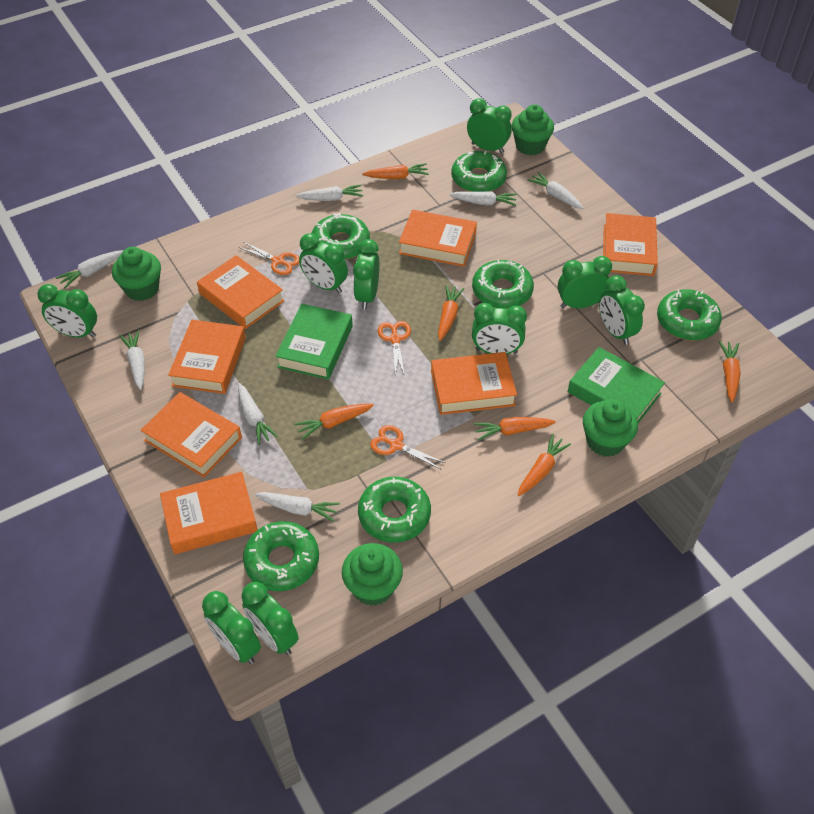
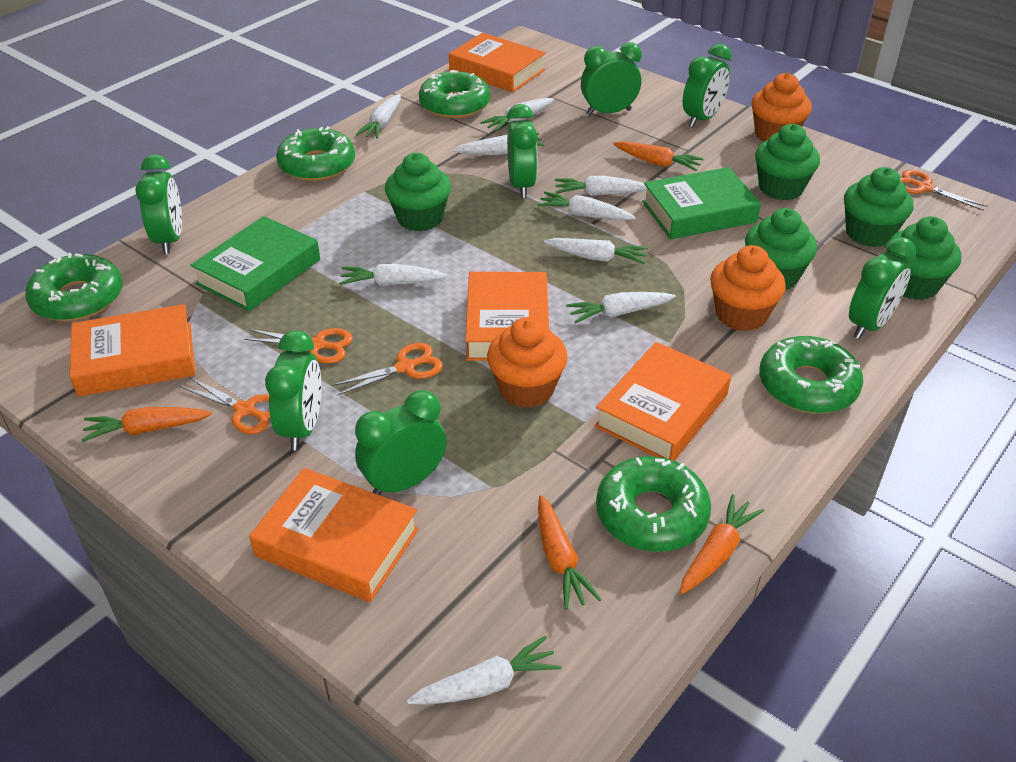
green clock: [37,284,97,338] [202,591,261,664] [242,582,299,655] [299,233,348,293] [353,239,379,310] [467,99,512,154] [472,303,527,354] [558,256,612,308] [599,275,645,345] = 9 -> [135,154,182,254] [265,330,322,450] [355,390,447,495] [507,104,538,198] [581,42,642,116] [683,44,732,127] [849,237,916,339] = 7
green cupcake: [112,247,161,301] [342,543,403,606] [512,104,554,155] [583,400,638,457] = 4 -> [385,153,451,231] [745,208,817,289] [755,124,820,200] [844,167,913,247] [887,216,961,300] = 5
green donut: [243,521,319,591] [312,213,370,260] [358,477,431,543] [451,151,507,191] [472,260,534,309] [657,289,722,340] = 6 -> [25,253,123,321] [276,126,355,181] [419,70,490,119] [596,456,711,552] [759,336,863,414] = 5
orange book: [140,392,242,478] [160,472,258,554] [168,320,246,394] [197,255,284,329] [399,210,477,267] [431,352,517,415] [603,213,658,276] = 7 -> [70,304,195,397] [249,468,419,602] [449,33,546,92] [465,272,549,361] [595,342,731,461] = 5
orange carrot: [295,404,374,440] [362,163,429,179] [438,285,464,341] [474,417,556,440] [518,434,571,496] [719,341,741,402] = 6 -> [81,407,212,442] [538,495,602,610] [613,141,704,171] [680,494,764,594] = 4
orange cupcake: none = 0 -> [487,317,567,408] [710,245,786,331] [751,73,812,142] = 3
orange scissors: [238,242,300,275] [370,425,446,469] [378,321,411,376] = 3 -> [180,377,270,434] [244,328,353,363] [332,343,443,396] [900,170,987,211] = 4
white carrot: [56,250,124,288] [119,330,145,390] [238,383,279,445] [255,492,340,522] [296,184,363,201] [449,191,517,206] [527,172,583,209] = 7 -> [339,264,448,286] [356,94,401,139] [407,636,561,705] [453,133,544,155] [481,98,554,132] [537,192,635,221] [544,238,648,264] [555,176,647,196] [566,292,675,324] = 9

